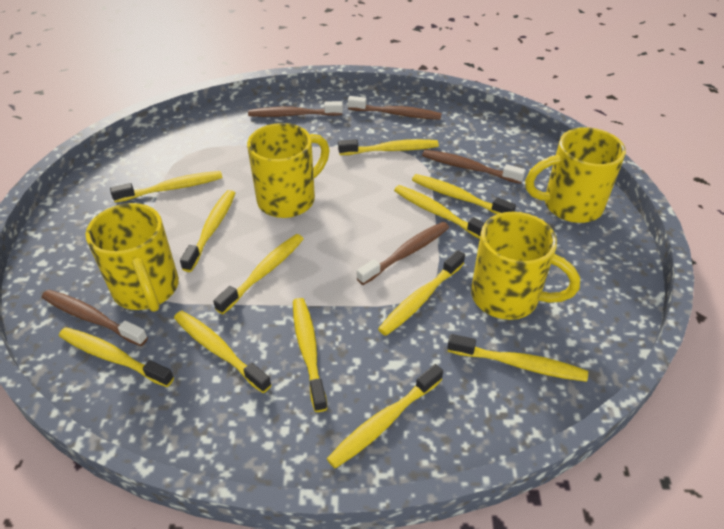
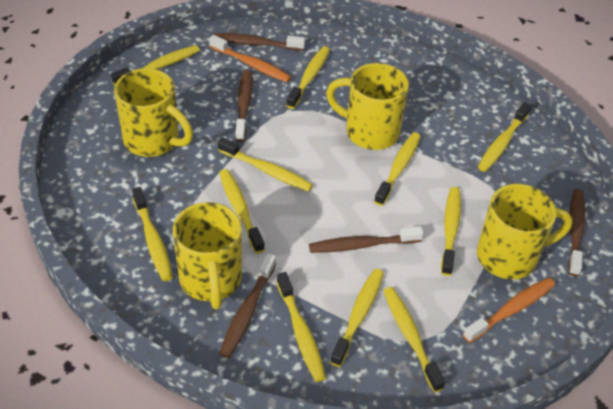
orange toothbrush: none = 0 -> [209,35,292,83] [463,278,555,343] = 2
yellow toothbrush: [59,327,174,387] [110,171,222,203] [174,311,272,393] [180,190,235,272] [213,234,303,314] [293,298,327,412] [327,364,443,469] [338,139,439,155] [378,250,465,336] [394,185,485,239] [412,174,516,214] [447,334,588,382] = 12 -> [111,45,200,85] [132,187,173,281] [218,137,313,192] [219,169,265,253] [277,272,326,382] [286,46,330,109] [330,269,384,367] [374,132,421,206] [383,287,445,392] [441,187,461,276] [478,102,531,172] = 11

